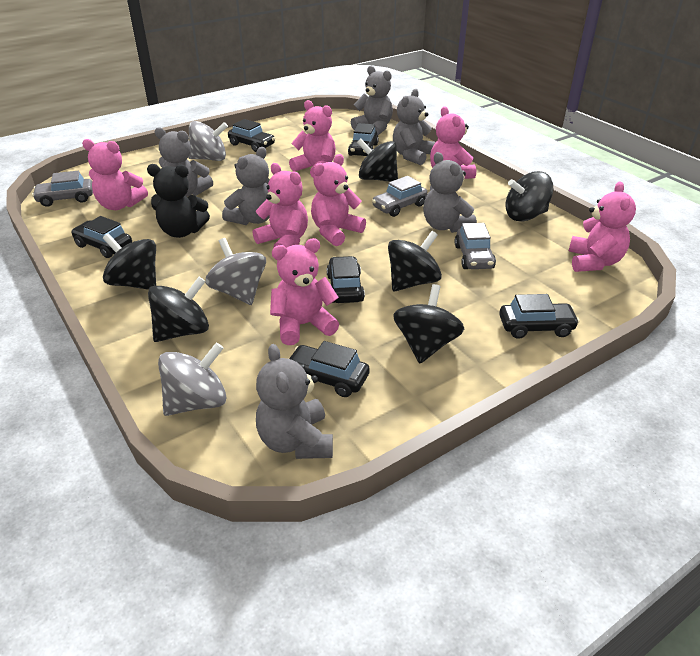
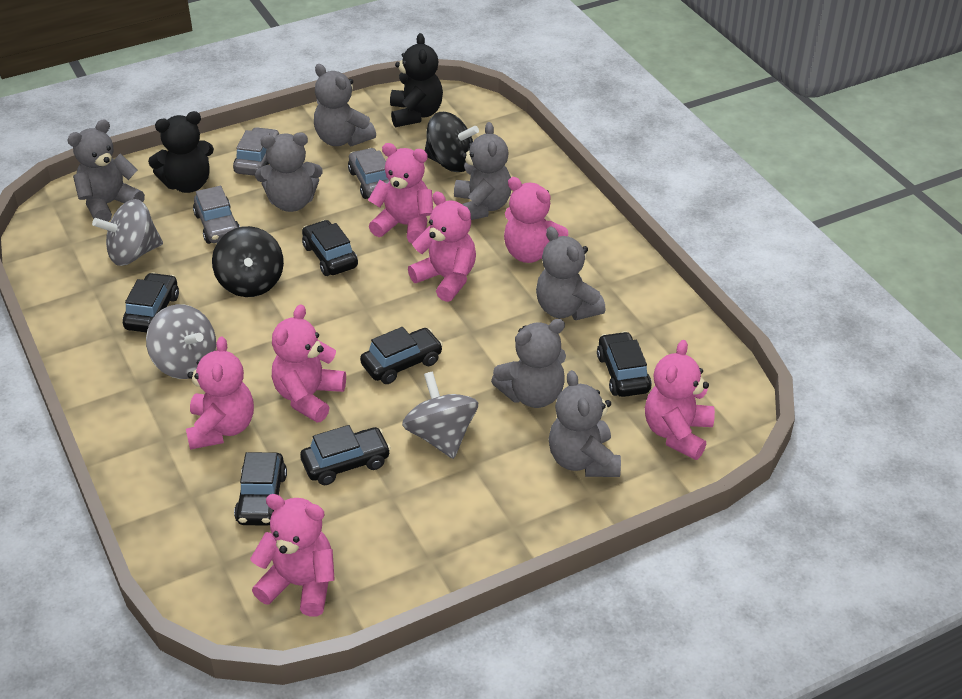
black spinning top: [103,233,156,290] [148,277,209,342] [357,139,398,182] [388,231,442,291] [393,284,464,363] [506,171,553,221] = 6 -> [212,226,284,297] [425,112,479,172] = 2
black teddy bear: [147,164,210,238] = 1 -> [148,111,214,193] [390,33,443,127] = 2
grey teddy bear: [155,127,213,197] [222,147,270,225] [256,344,333,459] [351,66,393,135] [393,89,435,165] [423,152,477,233] = 6 -> [67,119,145,222] [255,132,323,212] [314,64,376,147] [454,122,511,220] [491,319,566,408] [536,226,606,320] [549,370,621,477] = 7

